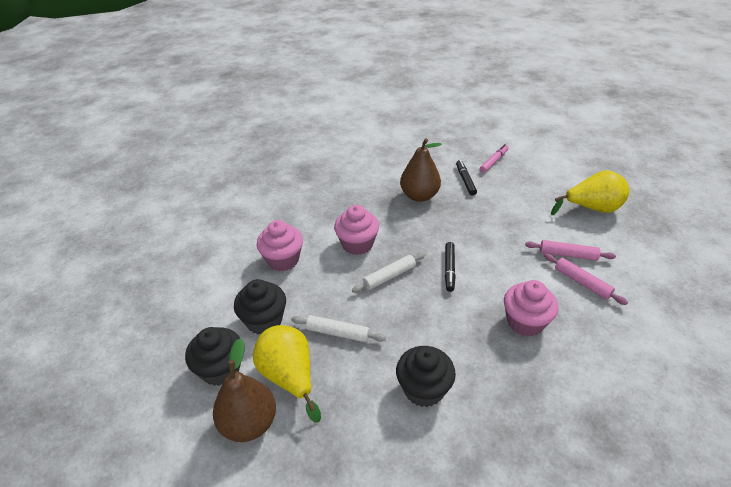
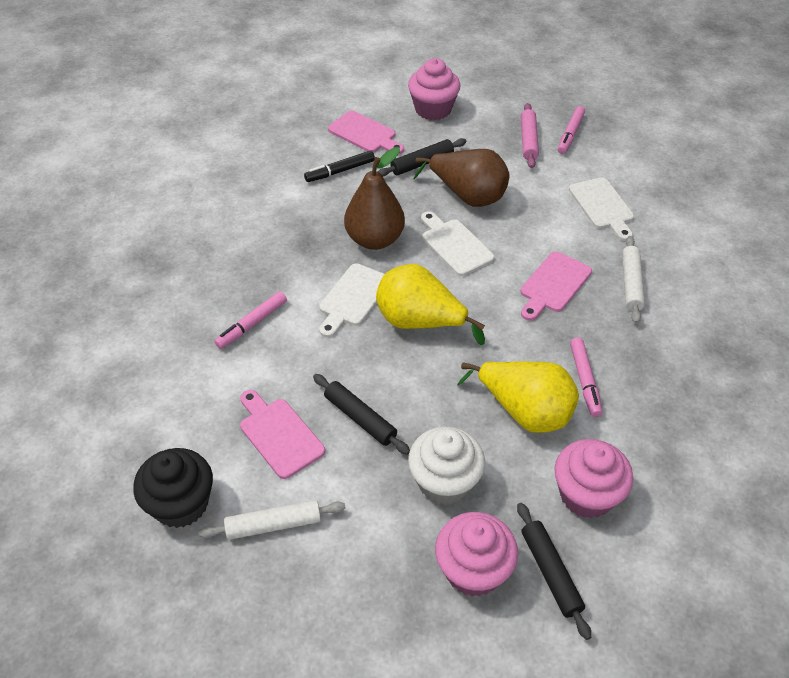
black cupcake: [185,327,241,386] [234,279,286,335] [396,346,456,407] = 3 -> [133,448,213,528] = 1
black marker: [445,242,456,292] [456,160,477,195] = 2 -> [304,151,375,182] = 1
black rolling pin: none = 0 -> [313,374,410,455] [378,138,466,177] [517,503,591,640] = 3
pink cutting board: none = 0 -> [240,390,325,479] [328,111,404,154] [521,251,592,321] = 3
pink marker: [480,144,509,173] = 1 -> [214,291,287,349] [558,106,585,154] [570,338,602,417] = 3
pink rolling pin: [525,240,616,261] [544,254,628,305] = 2 -> [521,103,539,168] = 1
white cupcake: none = 0 -> [408,427,485,505] = 1
white cutting board: none = 0 -> [319,264,385,338] [421,211,494,276] [569,177,634,241] = 3

